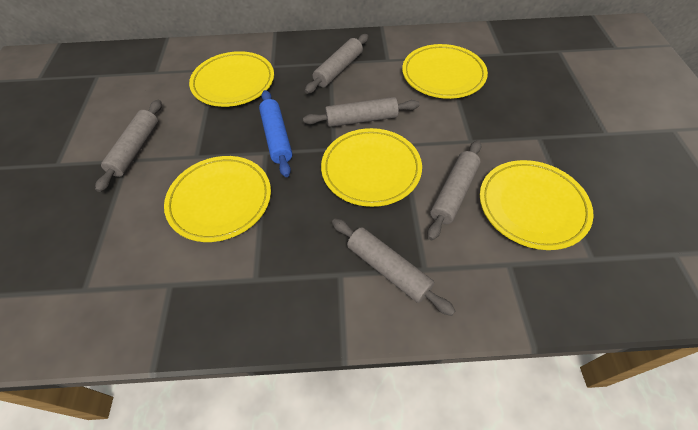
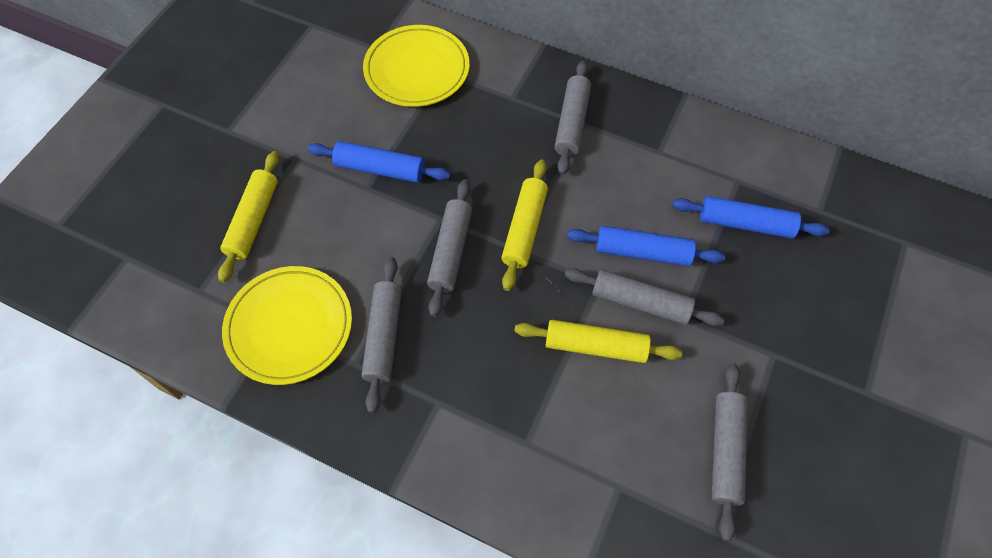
blue rolling pin: [259,90,292,177] = 1 -> [308,141,451,182] [567,226,725,266] [672,196,829,239] = 3
yellow plate: [164,156,271,242] [189,51,274,107] [321,128,422,207] [402,44,488,99] [480,160,594,250] = 5 -> [222,266,352,385] [363,25,469,107] = 2
yellow rolling pin: none = 0 -> [218,151,279,282] [501,159,548,291] [514,320,682,363] = 3

